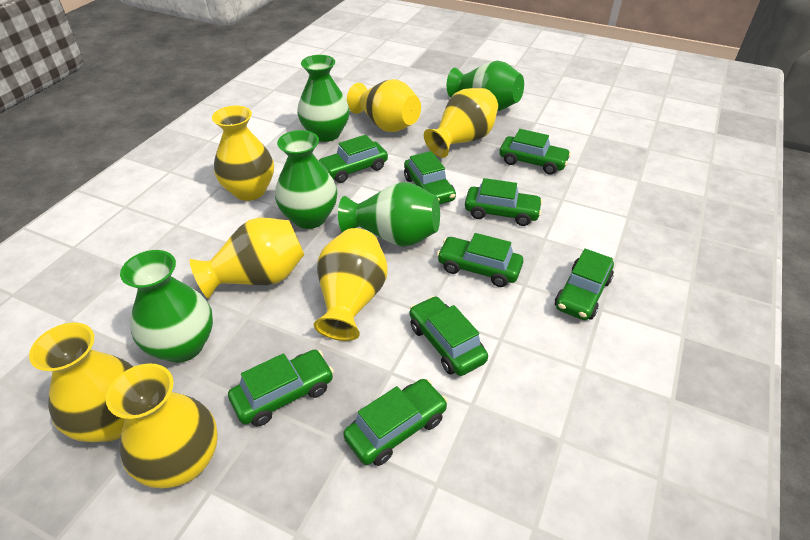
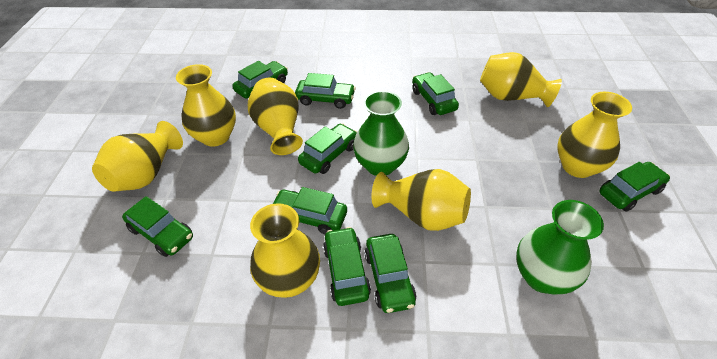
green vase: [120,250,213,363] [275,130,337,229] [297,55,350,142] [338,182,440,247] [447,60,524,111] = 5 -> [353,91,409,176] [516,200,604,295] = 2

